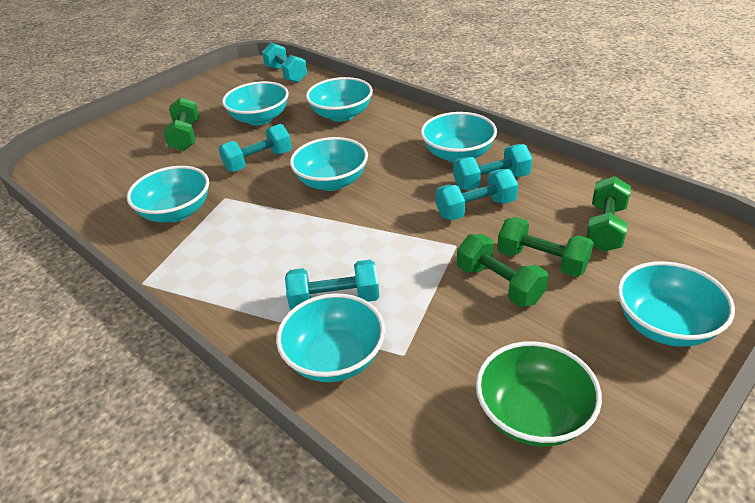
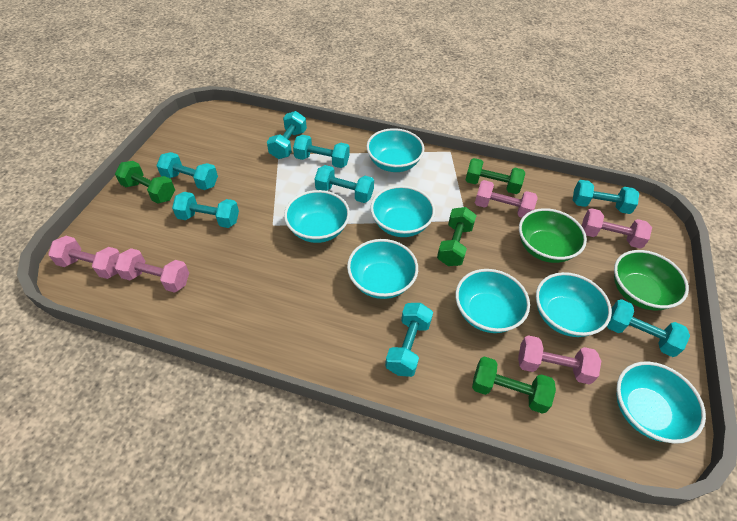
green bowl: [476,341,602,447] = 1 -> [519,208,587,263] [614,250,689,310] = 2
pink dumbbell: none = 0 -> [48,236,120,279] [115,248,189,293] [475,180,538,218] [518,335,601,385] [582,208,652,249] = 5
turquoise dumbbell: [218,124,292,172] [262,43,307,83] [285,260,379,310] [436,169,518,220] [453,144,532,190] = 5 -> [156,152,218,190] [172,192,239,228] [267,111,307,159] [293,135,350,168] [315,165,374,203] [385,303,433,377] [573,180,639,214] [607,299,690,357] = 8

